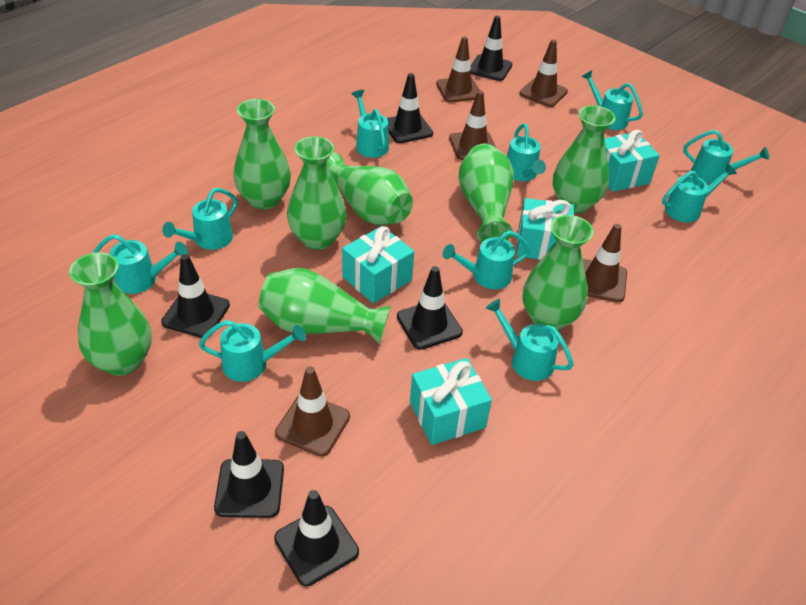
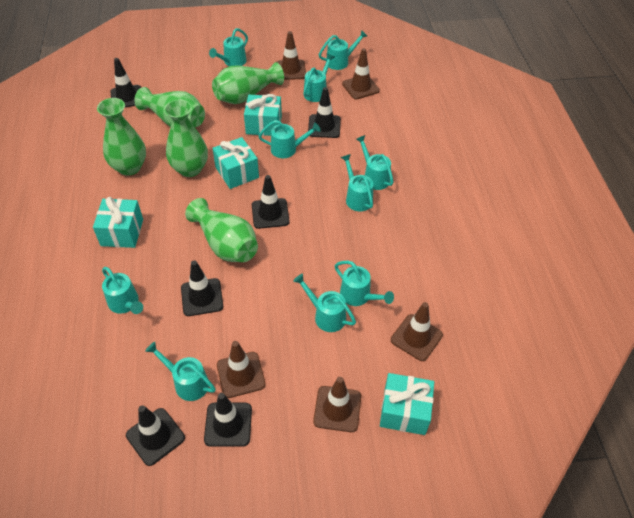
green vase: [69,252,152,376] [233,99,291,210] [259,268,391,345] [287,136,347,250] [326,153,413,225] [458,144,514,242] [523,215,594,331] [553,105,615,213] = 8 -> [97,98,146,176] [134,87,205,127] [164,99,208,177] [185,198,258,262] [212,62,284,104] = 5

